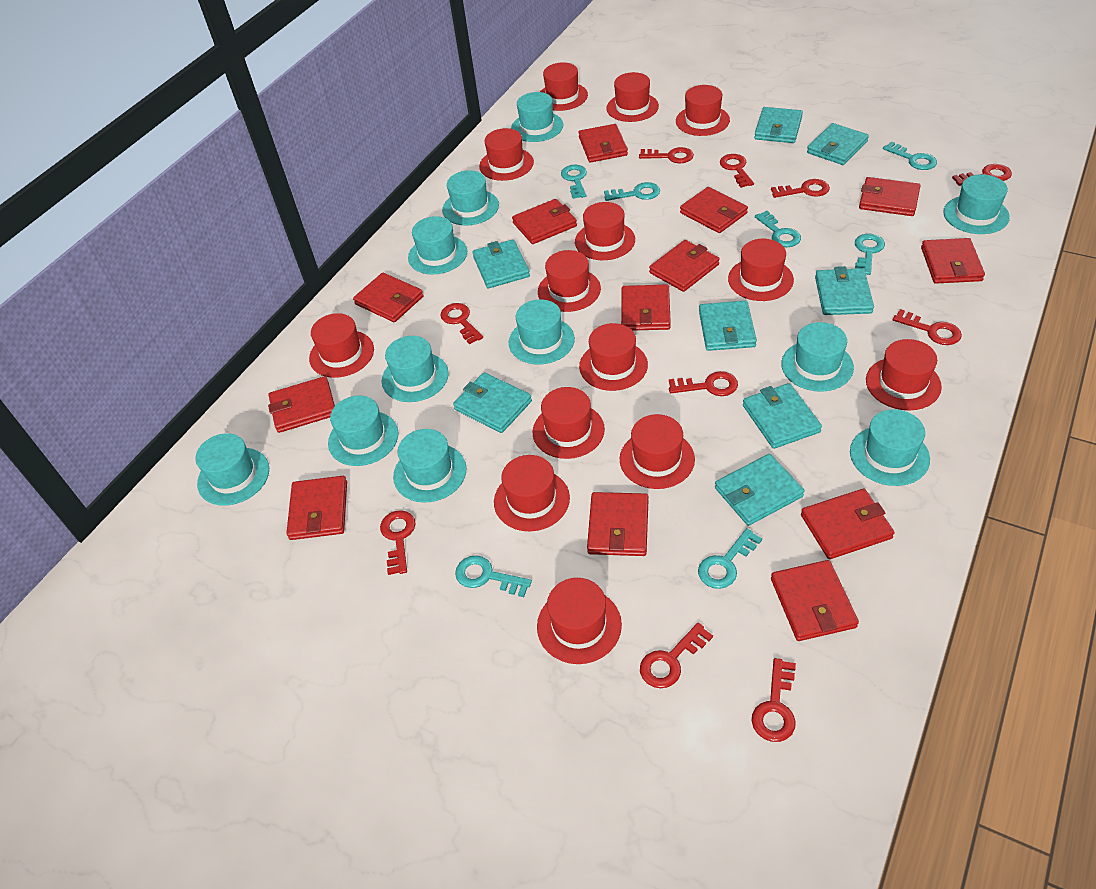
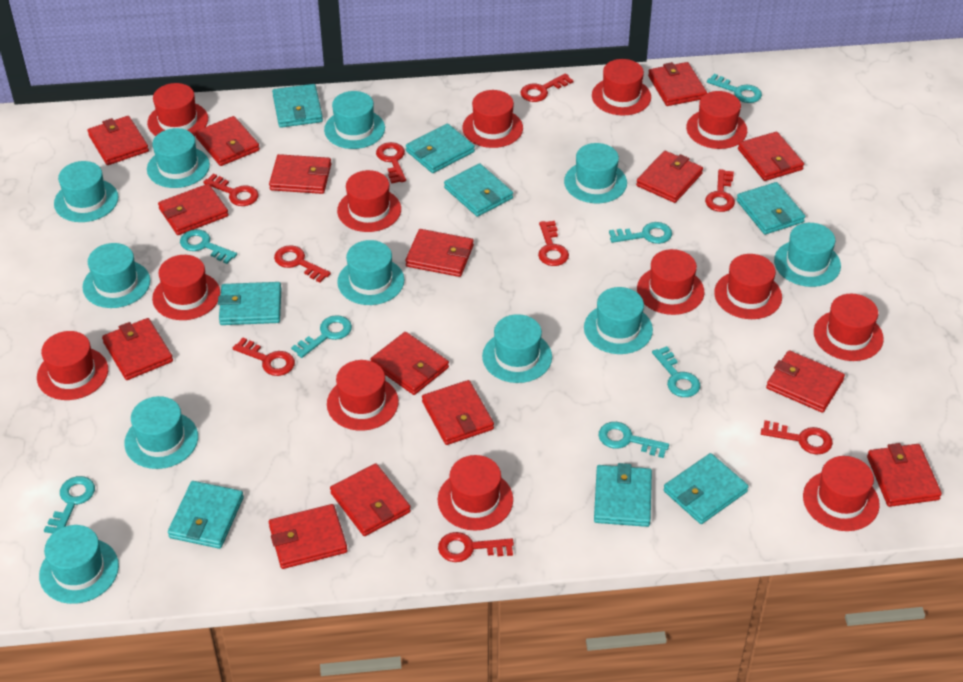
red hat: [309,313,374,378] [479,128,534,181] [494,455,570,531] [533,387,605,459] [537,578,622,664] [538,250,601,312] [540,62,588,111] [575,202,635,260] [579,323,648,391] [606,72,659,122] [620,414,695,489] [676,85,730,136] [728,239,794,301] [866,339,942,410] = 14 -> [37,331,108,400] [147,83,208,136] [152,255,220,320] [327,360,399,431] [337,170,401,232] [438,455,513,531] [462,90,523,148] [592,59,651,115] [637,249,704,315] [686,91,747,149] [714,254,782,319] [803,456,880,531] [814,294,884,361] = 13
red key: [380,510,416,575] [440,303,483,344] [639,147,694,163] [640,623,713,688] [669,371,738,396] [720,154,754,188] [752,658,796,742] [771,179,830,198] [893,309,962,345] [952,164,1012,186] = 10 -> [203,174,259,206] [233,338,295,376] [274,245,331,283] [376,142,406,184] [438,532,514,562] [520,73,574,102] [538,221,569,266] [705,169,735,212] [761,420,833,455] = 9
red wallet: [268,376,335,433] [286,476,347,540] [353,273,424,322] [512,199,577,244] [578,124,628,163] [587,492,648,556] [621,284,671,331] [649,240,720,292] [680,187,748,233] [771,560,859,641] [801,489,895,559] [859,177,921,216] [921,238,985,284] = 13 -> [87,116,149,165] [102,318,173,380] [158,184,229,235] [195,116,260,166] [269,154,331,194] [269,504,347,569] [330,463,411,536] [370,332,449,395] [405,229,474,277] [422,380,494,445] [636,151,703,203] [648,62,707,106] [738,132,804,181] [766,350,845,413] [867,443,942,507] = 15

